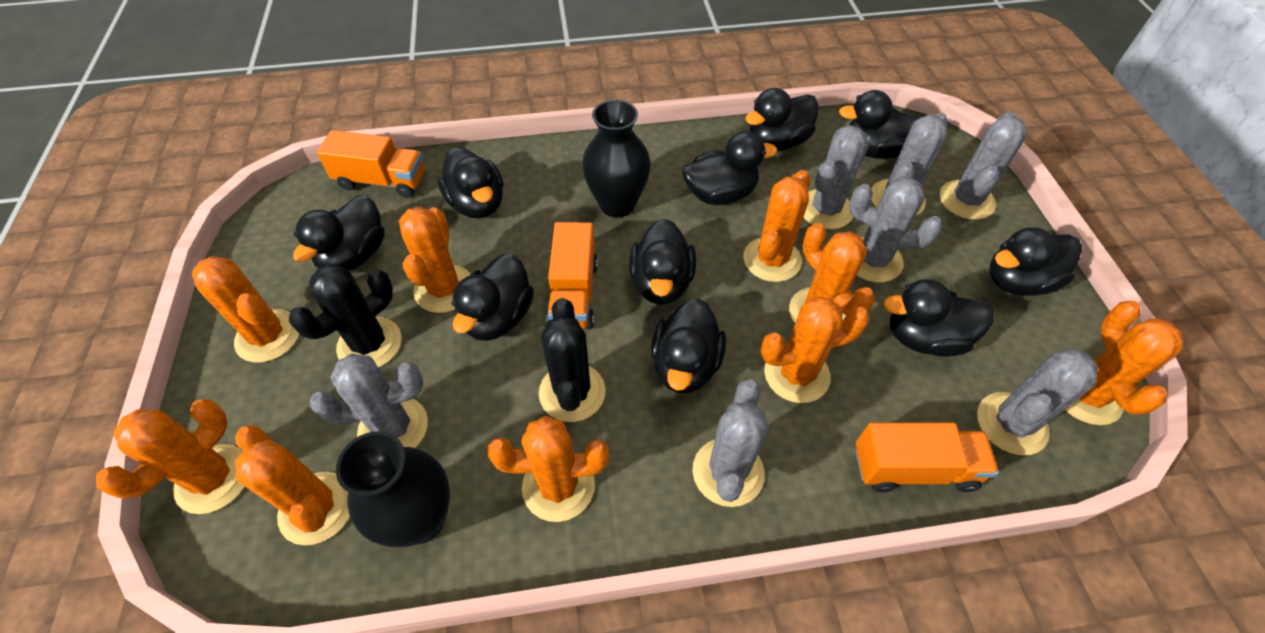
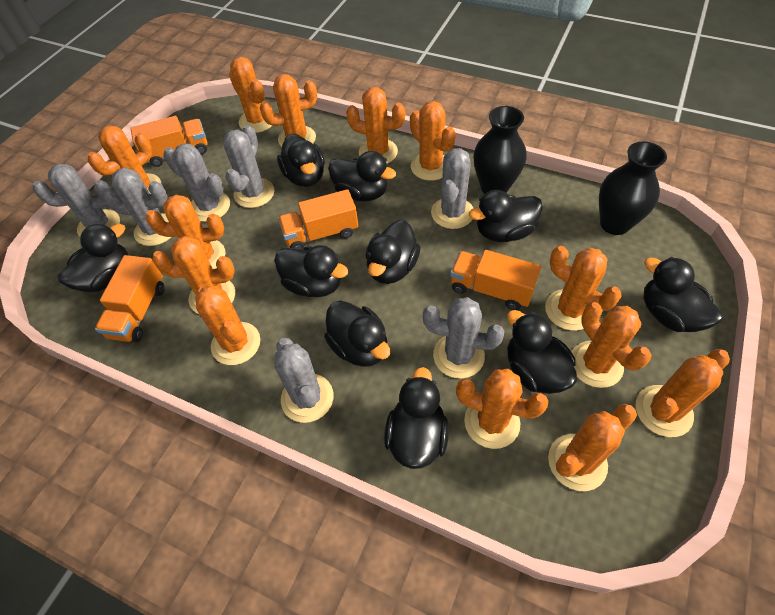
black cactus: [289,264,401,368] [539,298,606,422] = 2 -> none = 0
orange cactus: [96,399,245,514] [192,256,299,363] [235,425,350,545] [399,206,470,313] [487,416,609,522] [743,170,810,282] [761,296,870,403] [789,223,875,323] [1065,301,1182,425] = 9 -> [88,125,161,194] [146,195,225,269] [152,236,235,314] [195,285,260,365] [229,57,272,133] [260,74,317,147] [346,87,405,164] [410,101,456,181] [456,369,549,449] [545,246,621,331] [548,404,637,491] [572,302,652,388] [636,349,730,437] = 13
orange truck: [317,130,425,198] [547,222,598,329] [856,422,999,492] = 3 -> [95,255,165,342] [130,116,208,167] [278,189,358,250] [450,250,541,310] = 4

